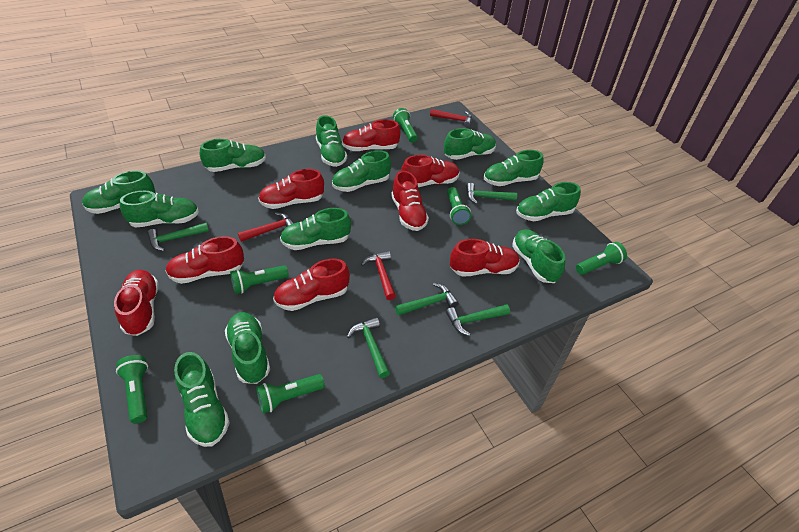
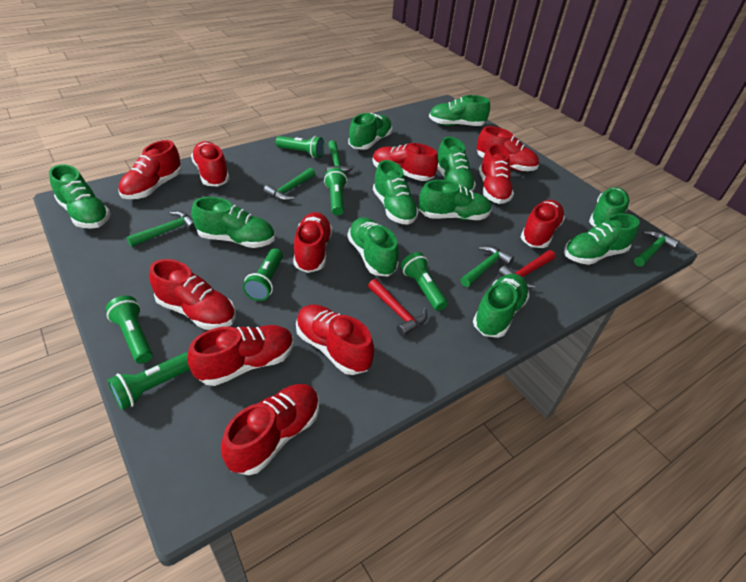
green shoe: [82,170,155,214] [120,191,199,228] [174,352,230,447] [200,139,266,172] [225,312,270,384] [280,208,351,250] [316,115,347,167] [332,150,391,192] [444,128,496,160] [484,150,544,186] [512,229,565,283] [516,182,581,221] = 12 -> [49,164,111,229] [191,197,275,248] [347,217,399,276] [348,113,392,150] [373,160,419,225] [418,180,492,220] [429,95,490,126] [437,137,476,192] [473,274,530,338] [564,213,640,265] [589,187,630,227] = 11
red hammer: [238,212,294,242] [361,251,396,300] [430,109,472,128] = 3 -> [368,279,427,337] [498,250,555,288] = 2
red shoe: [114,270,159,336] [165,236,244,284] [258,169,324,209] [273,259,350,311] [342,119,400,151] [391,171,429,231] [401,155,459,187] [450,239,520,277] = 8 -> [118,140,182,199] [149,259,235,330] [188,325,293,386] [191,141,229,187] [221,384,319,475] [293,212,332,273] [296,304,374,375] [372,143,438,181] [476,126,539,171] [479,144,514,204] [521,200,565,248] = 11

